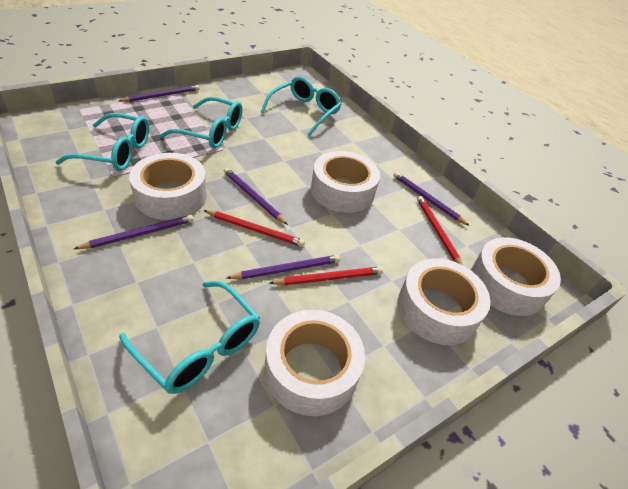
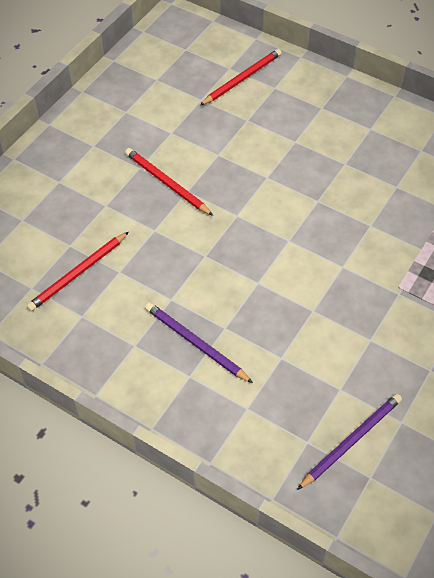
purple pencil: [74,215,194,249] [119,85,199,102] [224,168,288,225] [227,255,340,279] [393,172,469,226] = 5 -> [145,302,253,383] [297,394,402,490] = 2
turquoise glasses: [56,113,149,171] [119,281,260,394] [160,97,243,149] [261,76,342,136] = 4 -> none = 0
white tape: [129,153,207,220] [265,310,365,416] [311,151,380,213] [398,258,490,345] [471,237,561,316] = 5 -> none = 0

